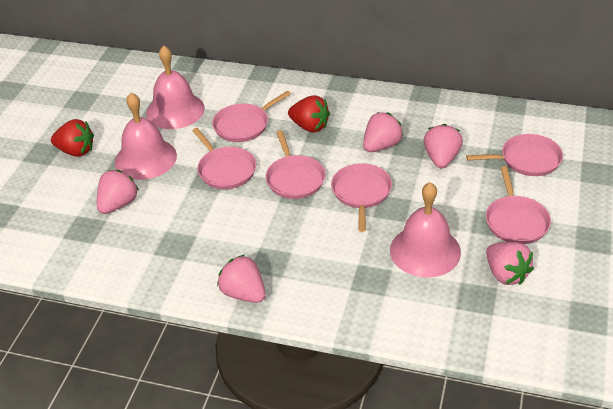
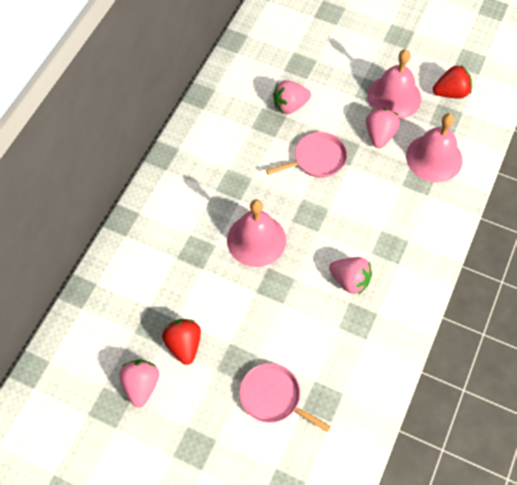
pink pan: [192,128,256,189] [212,91,291,142] [266,130,325,199] [331,163,392,232] [466,134,563,176] [486,166,551,244] = 6 -> [239,363,331,432] [266,132,347,178] = 2
pink strawberry: [97,170,139,214] [217,255,266,303] [363,112,403,152] [424,124,463,168] [486,242,534,285] = 5 -> [119,360,159,408] [273,80,311,114] [329,257,372,295] [366,109,400,148] = 4

